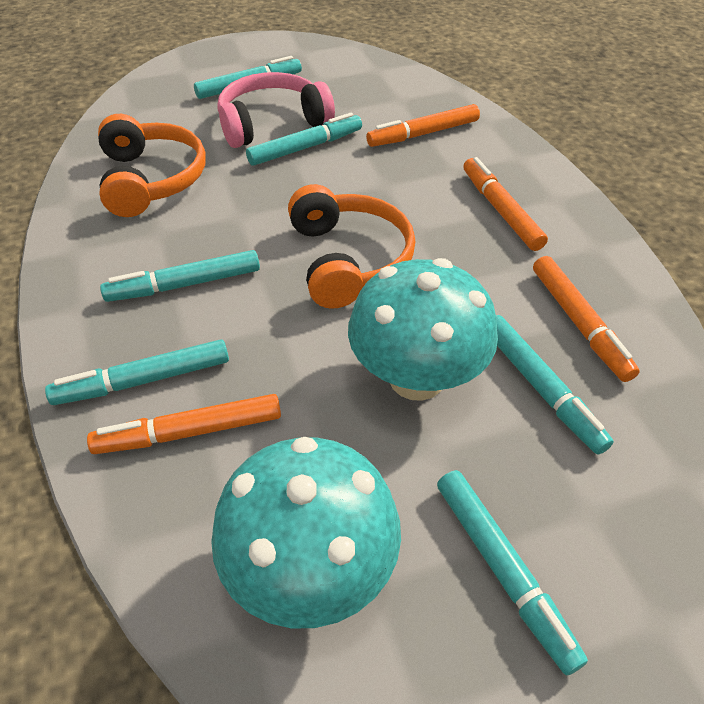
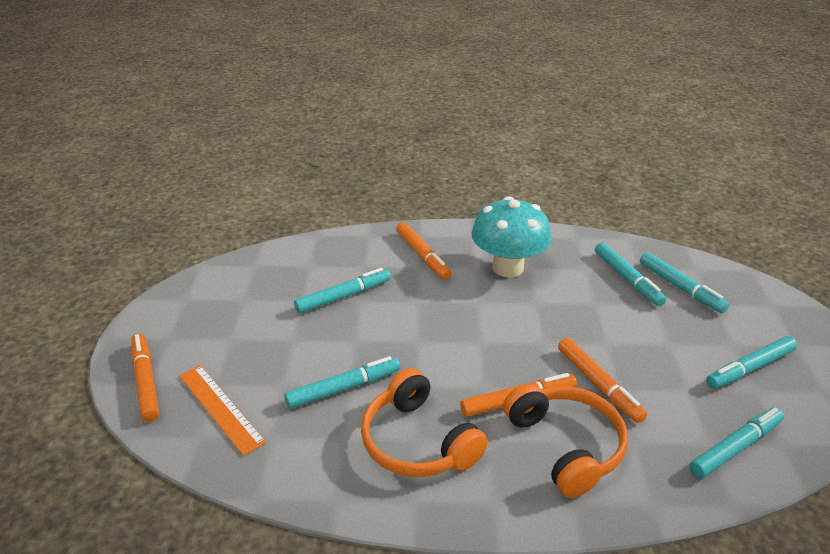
orange ruler: none = 0 -> [179,365,266,456] = 1
pink headphones: [217,72,335,148] = 1 -> none = 0
turquoise mushroom: [211,437,401,628] [348,258,498,401] = 2 -> [471,196,551,277] = 1

